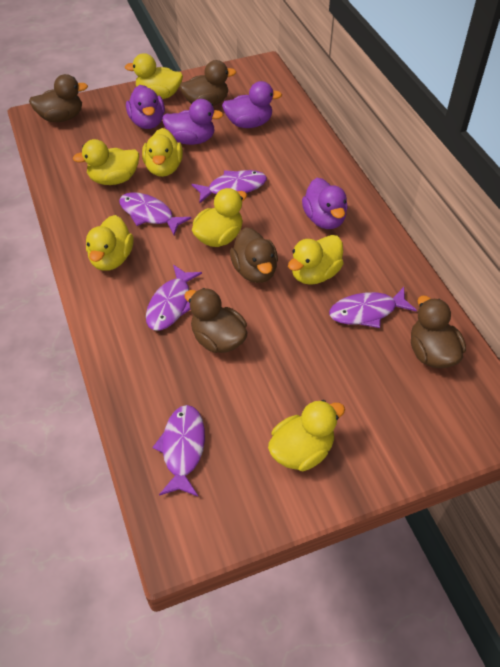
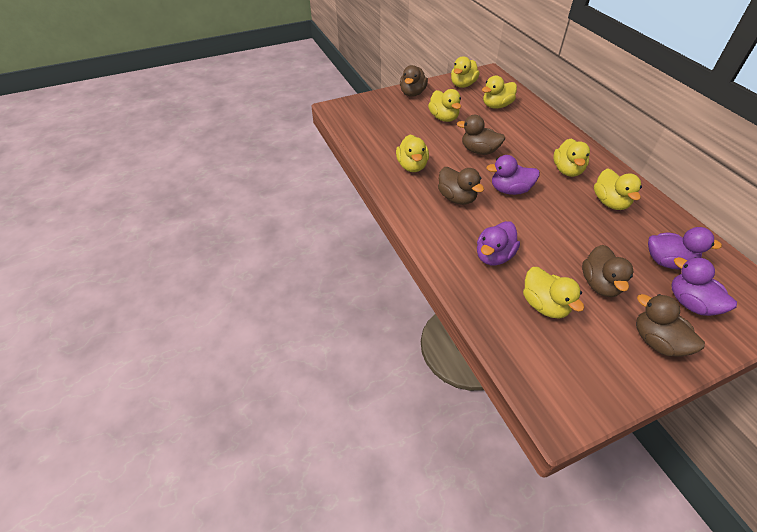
purple fish: [119,192,191,235] [146,265,202,331] [152,405,205,496] [192,170,267,203] [329,287,417,328] = 5 -> none = 0

